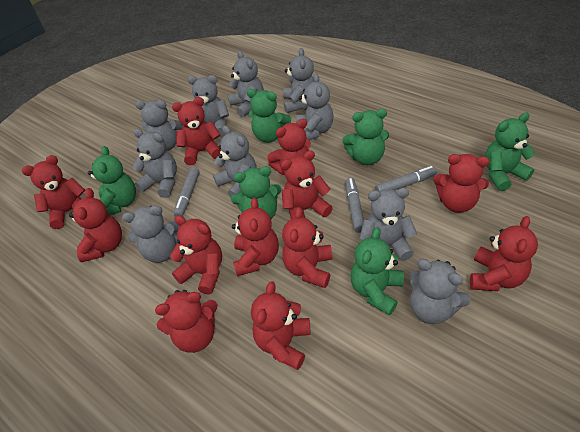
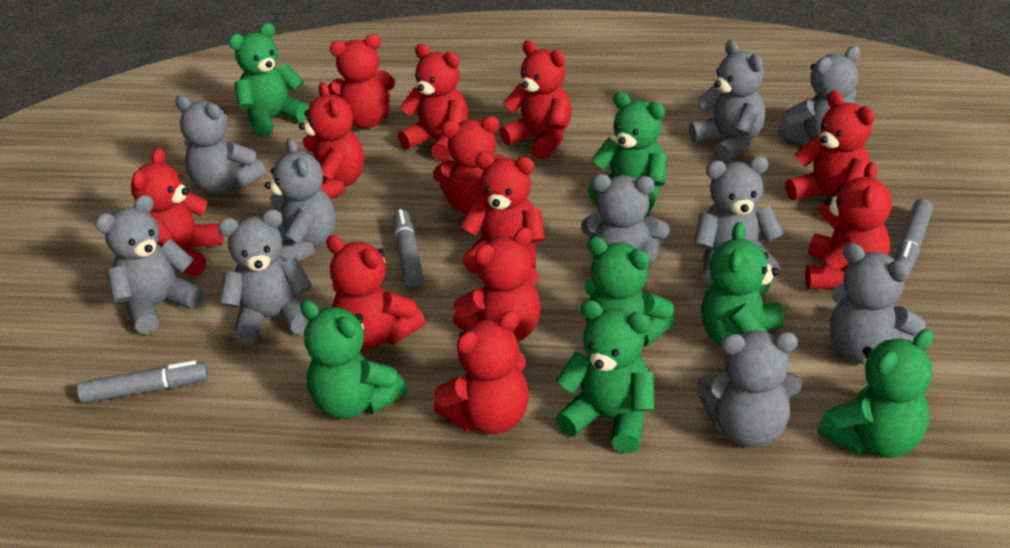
green teddy bear: [88,146,136,216] [231,166,281,219] [247,89,292,143] [342,109,389,165] [350,227,404,316] [485,113,535,191] = 6 -> [228,23,309,137] [300,300,407,419] [555,300,655,453] [584,236,675,347] [588,92,667,219] [701,222,784,345] [818,329,933,458] = 7

